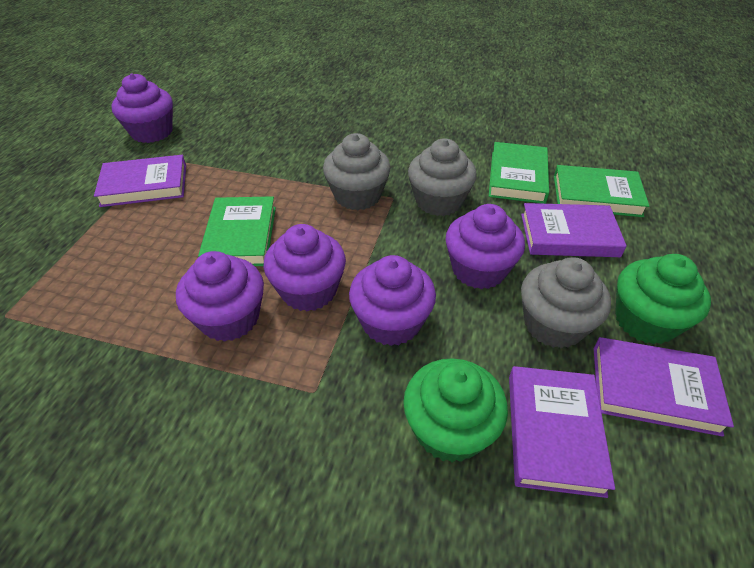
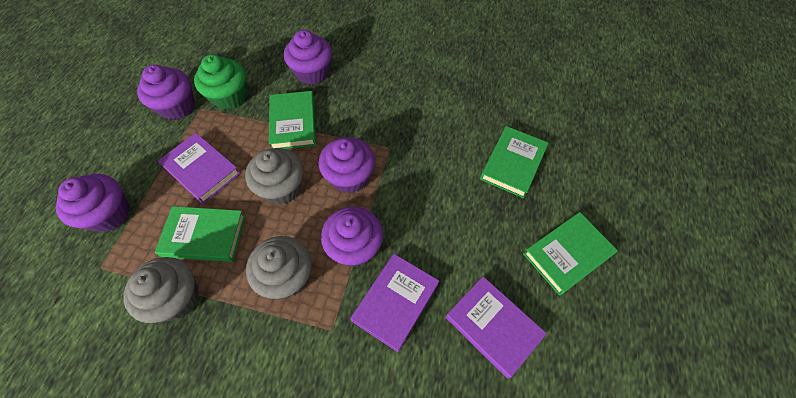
green book: [198,196,276,266] [489,142,549,204] [554,165,649,217] = 3 -> [155,206,246,262] [269,91,316,149] [480,126,549,198] [523,212,618,295] = 4
green cupcake: [403,358,508,462] [615,254,711,344] = 2 -> [194,54,247,110] = 1
purple book: [94,155,186,207] [509,366,615,498] [521,203,627,257] [594,337,734,437] = 4 -> [158,133,241,204] [350,254,439,352] [446,276,547,378] = 3

